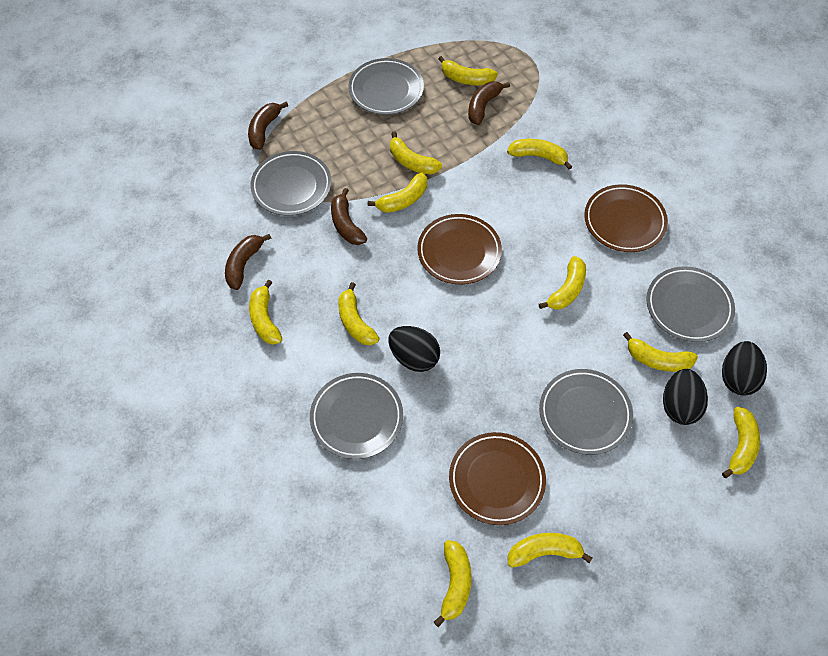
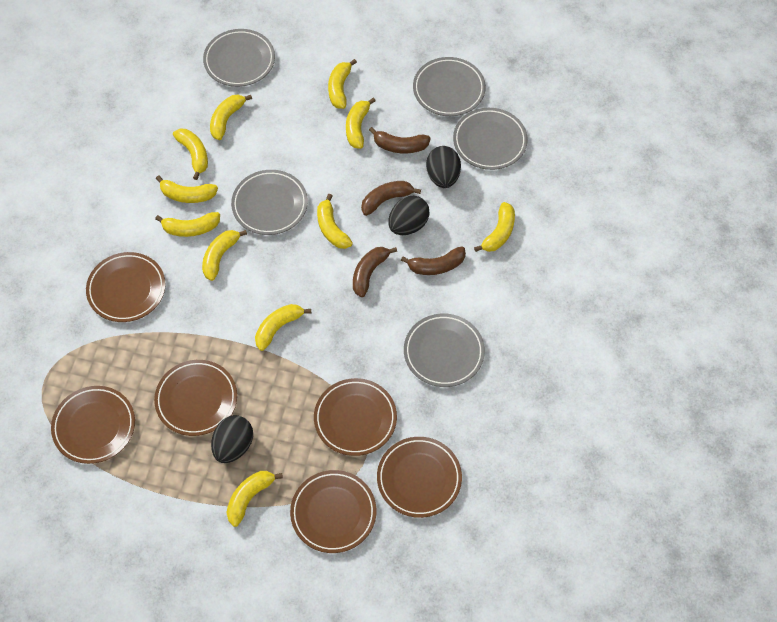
brown plate: [417,214,502,285] [449,432,546,525] [584,184,668,252] = 3 -> [51,386,135,464] [86,252,166,322] [154,360,237,436] [290,470,376,553] [314,378,397,456] [377,437,462,518] = 6

